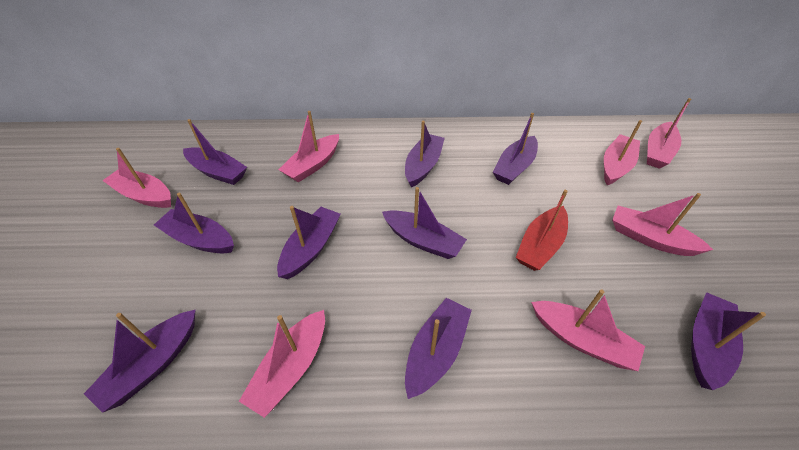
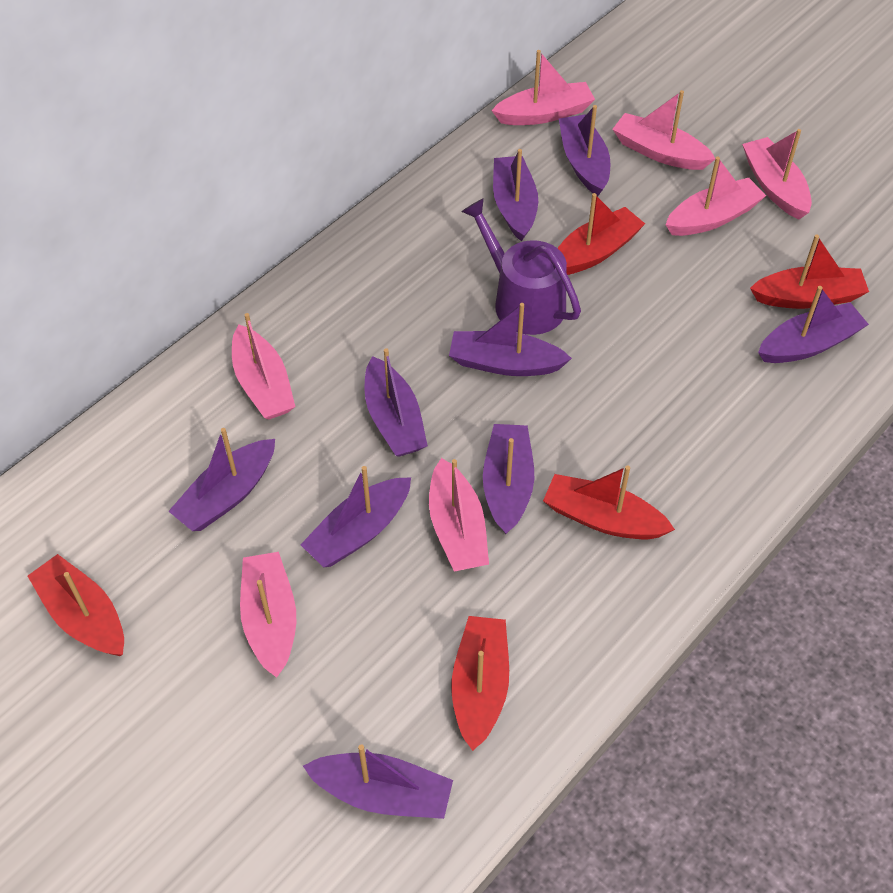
purple watering can: none = 0 -> [461,198,581,335] = 1
red boat: [516,190,568,271] = 1 -> [28,554,124,656] [452,616,509,751] [543,465,675,539] [558,193,645,275] [750,234,869,309] = 5

